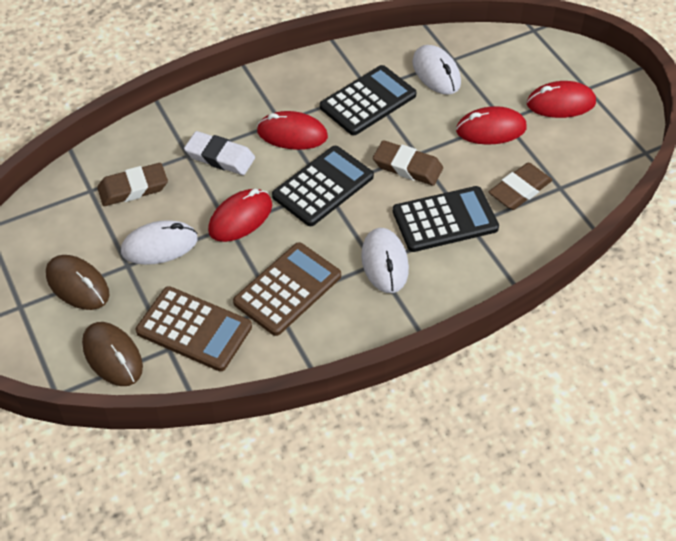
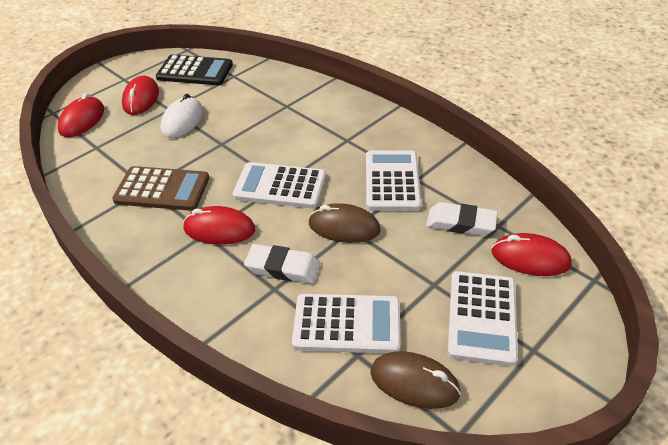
black calculator: [272,146,374,226] [320,65,416,135] [393,186,499,252] = 3 -> [156,55,233,85] = 1
brown calculator: [136,286,252,371] [233,242,341,336] = 2 -> [112,166,209,211] = 1
brown eraser: [97,163,168,206] [373,140,443,186] [489,163,552,210] = 3 -> none = 0
white calculator: none = 0 -> [233,162,326,208] [292,294,401,353] [366,151,421,211] [447,271,518,366] = 4
white eraser: [184,131,255,175] = 1 -> [244,244,320,284] [426,202,498,236] = 2
white mouse: [121,220,198,265] [361,228,409,293] [412,45,461,95] = 3 -> [160,94,203,138] = 1

